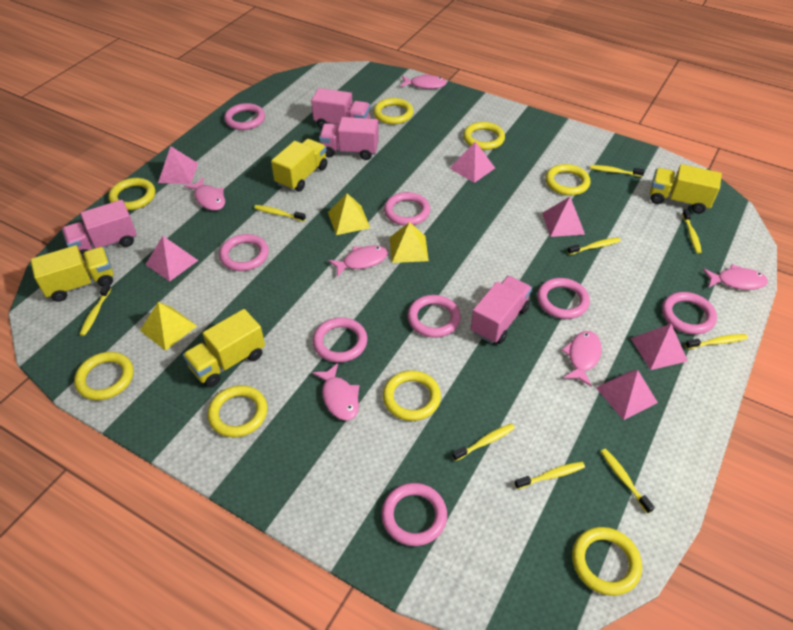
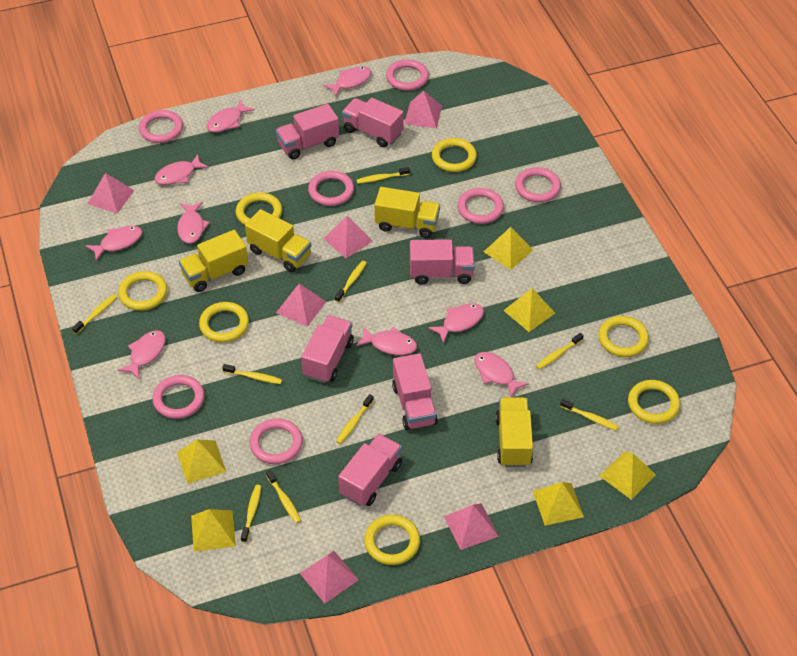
pink fish: [184,177,225,210] [312,363,359,421] [328,245,388,277] [400,74,447,89] [562,331,602,386] [703,264,768,290] = 6 -> [86,226,142,261] [118,330,166,379] [154,154,209,185] [177,202,210,244] [207,100,255,132] [323,66,371,97] [356,327,417,355] [428,303,484,343] [474,352,529,397] = 9
pink ring: [219,234,269,271] [224,103,265,130] [313,317,367,362] [381,483,447,546] [384,192,430,226] [407,295,461,338] [537,278,590,319] [662,292,717,334] = 8 -> [139,110,183,143] [152,375,205,419] [250,418,303,464] [308,171,354,206] [386,59,429,91] [457,188,504,224] [515,167,561,202] = 7
pink truck: [62,200,137,261] [311,88,370,129] [319,117,379,160] [471,276,532,344] = 4 -> [276,104,339,159] [301,315,354,383] [338,434,402,506] [342,98,403,147] [392,353,438,430] [410,239,475,285] = 6
yellow pyramid: [140,302,197,351] [328,193,370,235] [390,222,429,263] = 3 -> [177,440,226,484] [191,509,236,552] [484,227,533,270] [503,288,555,332] [533,482,584,526] [600,452,656,500] = 6
yellow ring: [74,352,133,400] [109,178,155,210] [208,385,267,438] [373,98,414,124] [383,370,441,421] [463,122,505,150] [545,164,590,196] [572,527,642,596] = 8 -> [118,271,167,311] [199,302,249,343] [236,193,282,225] [364,515,420,565] [432,138,477,172] [599,316,649,357] [628,380,680,424] = 7

